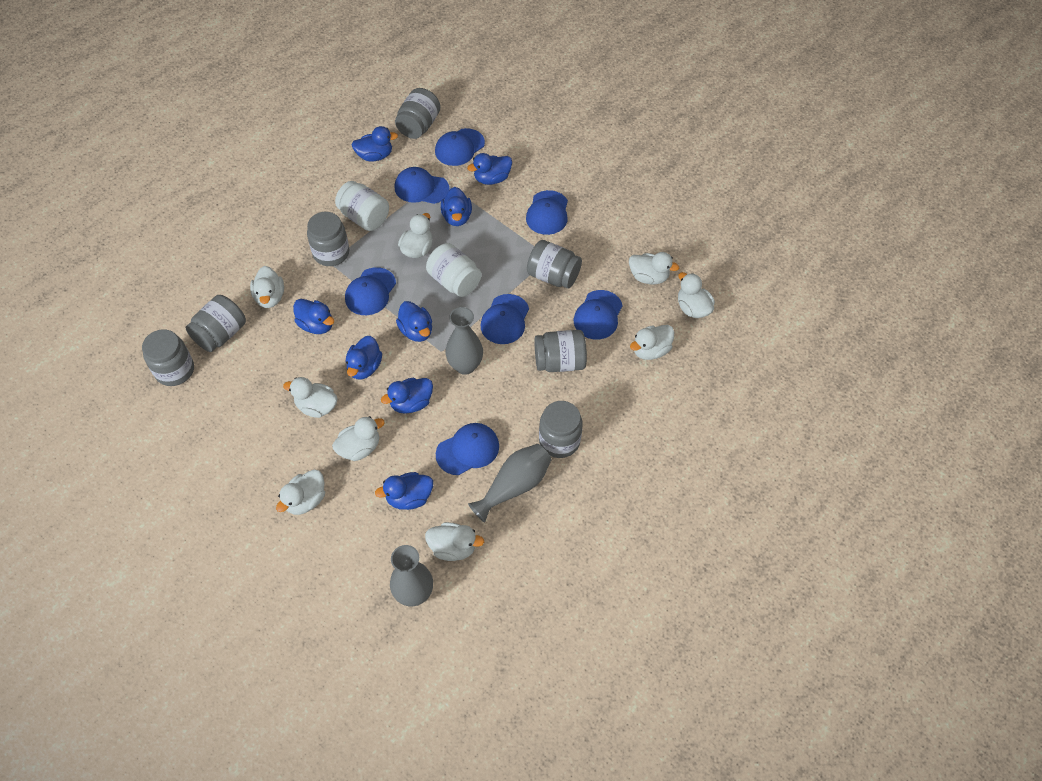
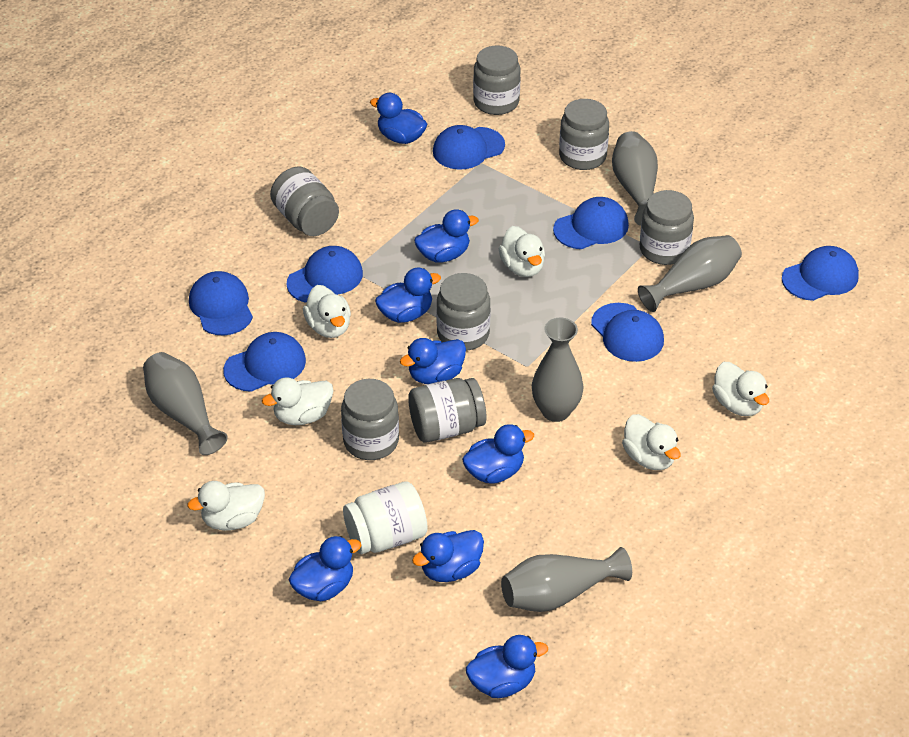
grey vase: [390,545,433,606] [445,307,483,375] [468,444,552,523] = 3 -> [143,352,228,455] [501,547,632,612] [532,318,584,422] [612,131,658,226] [638,235,742,312] = 5
white duck: [250,266,284,308] [276,470,325,515] [283,377,338,418] [332,416,385,461] [398,213,433,258] [425,522,484,561] [629,252,679,284] [630,325,674,360] [678,272,715,318] = 9 -> [187,481,265,531] [262,378,333,425] [303,285,351,338] [498,226,545,277] [622,414,681,470] [712,362,769,416] = 6
white jar: [335,181,389,231] [426,243,481,297] = 2 -> [343,481,428,554] = 1

